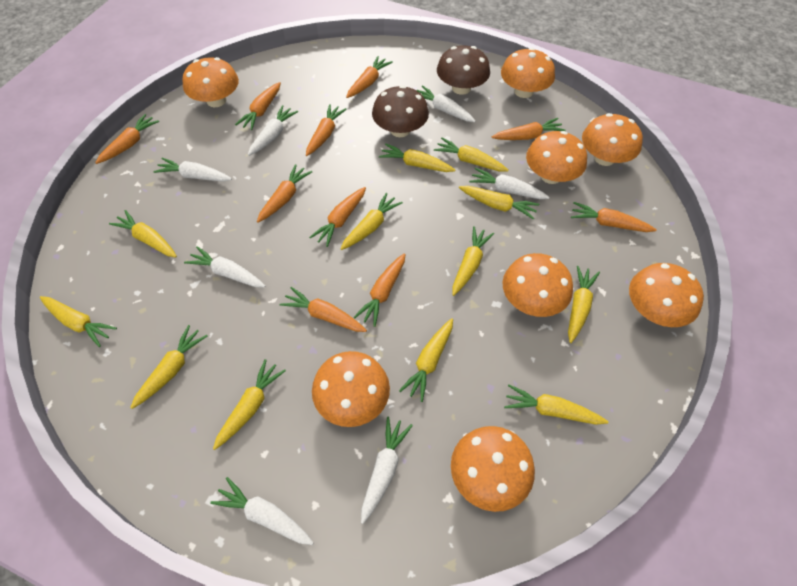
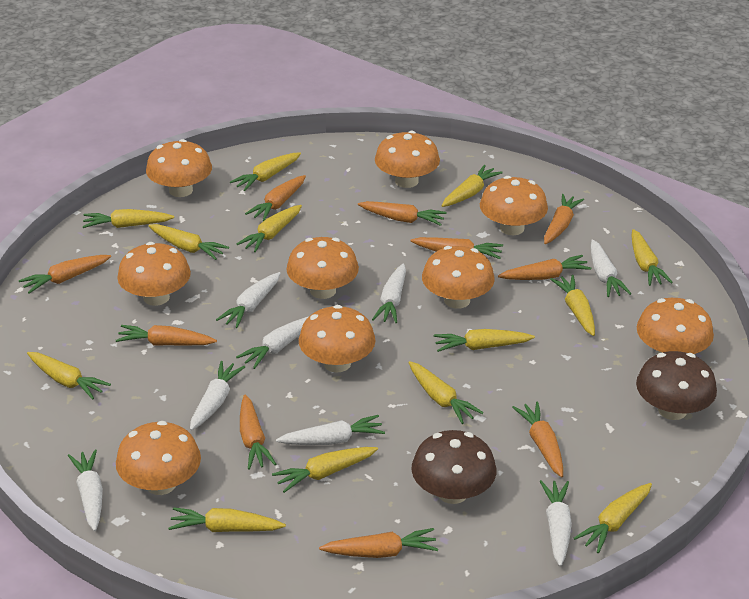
orange mushroom: [182,57,239,107] [312,351,390,427] [451,426,535,512] [501,48,555,98] [502,253,573,317] [526,131,587,184] [582,113,643,166] [629,263,704,327] = 8 -> [116,421,201,495] [117,242,191,306] [146,139,212,197] [286,237,359,299] [299,305,375,373] [375,131,440,188] [422,246,495,309] [480,176,548,235] [637,298,714,354] = 9
white carrot: [153,158,232,182] [184,246,265,287] [210,477,314,545] [248,105,298,156] [361,417,413,524] [417,85,475,122] [469,168,550,199] = 7 -> [68,449,103,531] [190,361,245,431] [216,272,281,328] [236,317,308,369] [276,415,385,445] [372,264,406,323] [540,480,572,566] [591,239,631,297] = 8
yellow carrot: [40,296,117,347] [109,210,177,258] [130,325,208,409] [213,359,286,450] [340,193,403,250] [379,143,455,172] [399,318,453,402] [434,138,508,171] [452,226,494,296] [459,186,540,220] [504,384,608,425] [568,266,600,343] = 12 -> [27,352,111,399] [83,209,174,228] [148,224,229,260] [168,507,286,532] [230,153,301,191] [237,205,302,252] [272,447,378,493] [408,361,483,424] [434,329,535,352] [441,165,503,207] [550,275,595,336] [574,483,652,553] [631,229,673,286] = 13

